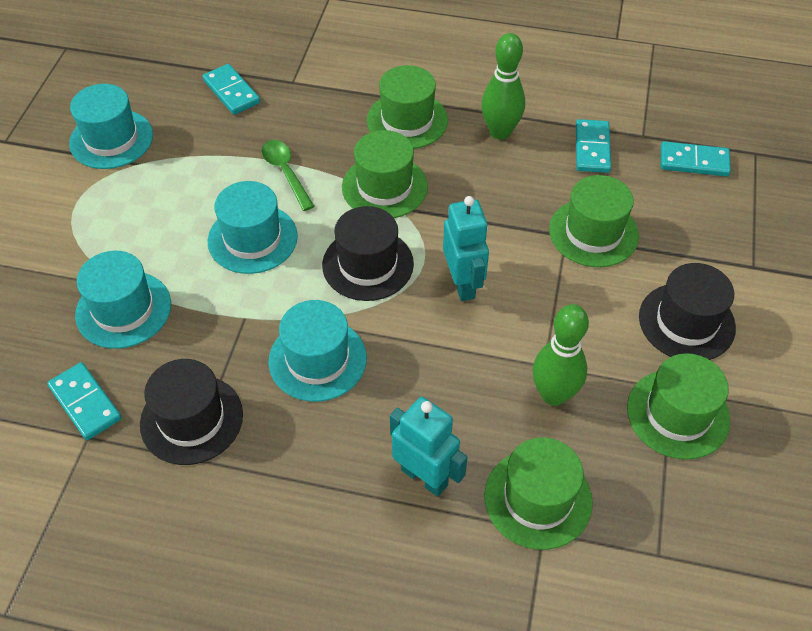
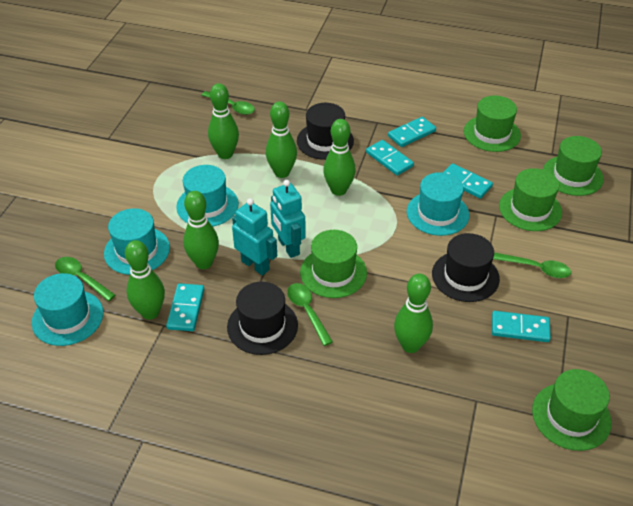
green bowling pin: [481,33,525,139] [532,304,589,406] = 2 -> [125,240,165,320] [183,191,219,269] [208,83,239,159] [266,101,297,178] [323,119,356,196] [394,274,433,353] = 6
green spoon: [261,140,315,211] = 1 -> [55,257,116,301] [201,91,255,115] [287,283,333,346] [493,252,571,278] = 4
turquoise domino: [47,362,122,440] [202,64,260,115] [576,119,611,173] [661,141,731,177] = 4 -> [166,283,204,331] [366,140,414,176] [388,117,436,147] [443,163,493,199] [492,311,551,342] = 5

